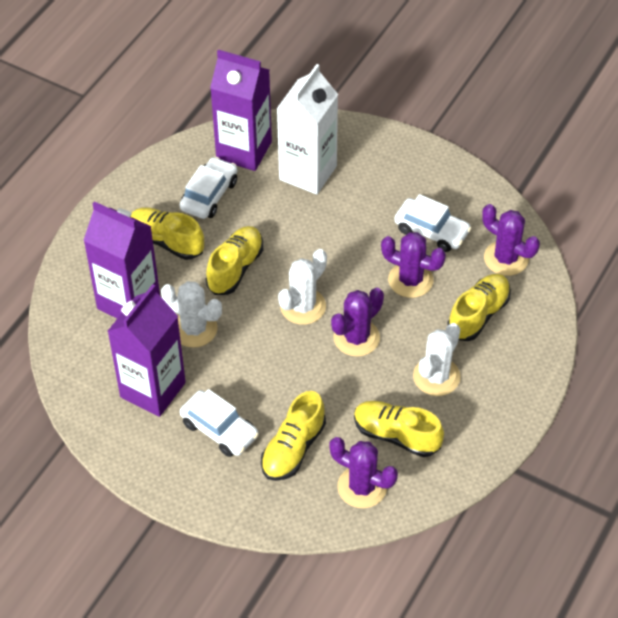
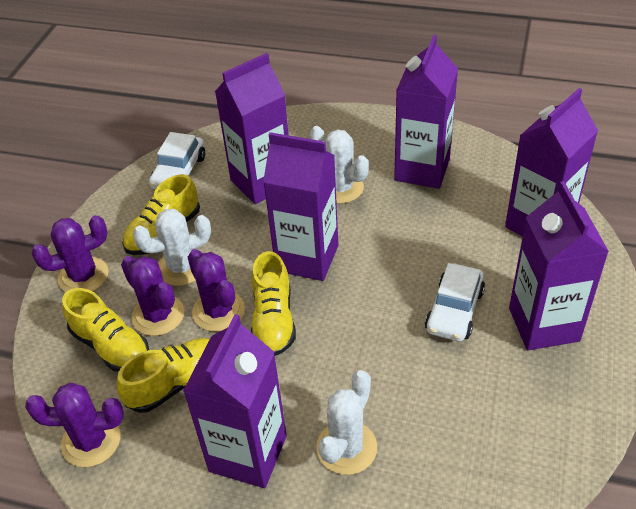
purple carton: [83,201,160,319] [108,284,186,417] [210,49,272,171] = 3 -> [183,314,287,488] [215,53,289,204] [263,132,338,281] [394,35,458,189] [505,88,598,237] [509,181,609,350] = 6
white car: [179,157,237,219] [180,389,259,457] [394,194,472,252] = 3 -> [149,132,205,189] [425,263,485,342] = 2
white carton: [277,64,338,195] = 1 -> none = 0
yellow shoe: [131,207,204,260] [206,226,263,295] [261,391,326,481] [354,401,444,457] [447,274,511,341] = 5 -> [62,288,149,372] [116,338,210,413] [123,174,200,255] [251,251,296,356] = 4

